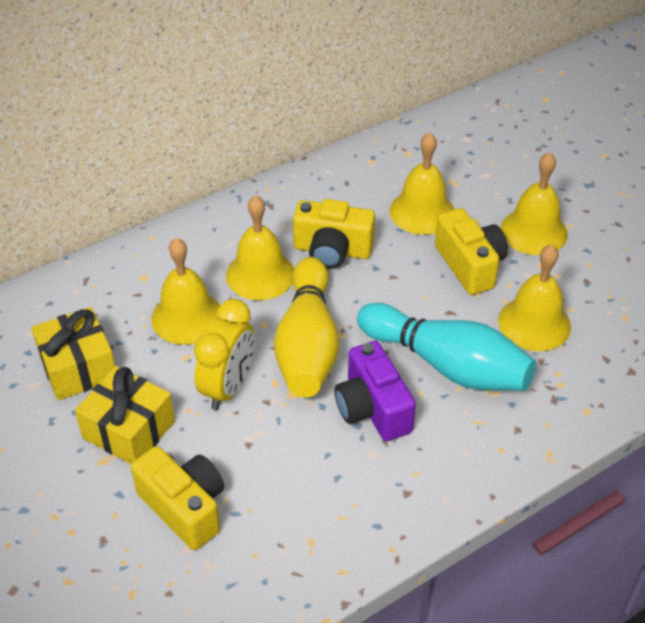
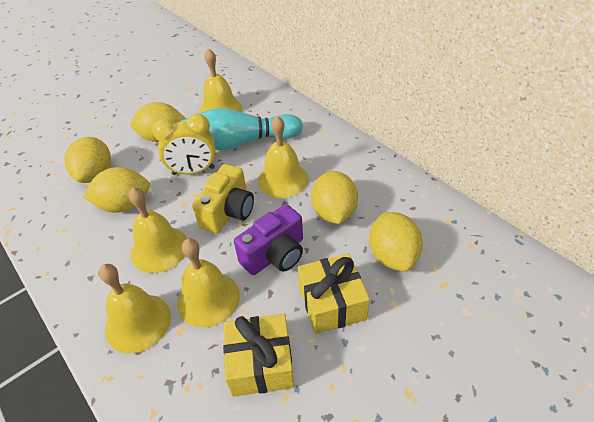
yellow bowling pin: [274,257,339,397] = 1 -> none = 0
yellow camera: [131,446,224,550] [293,199,375,269] [435,208,508,295] = 3 -> [192,164,254,233] = 1
yellow lemon: none = 0 -> [64,137,111,183] [83,167,150,213] [130,102,186,142] [311,171,358,224] [369,212,423,271] = 5

